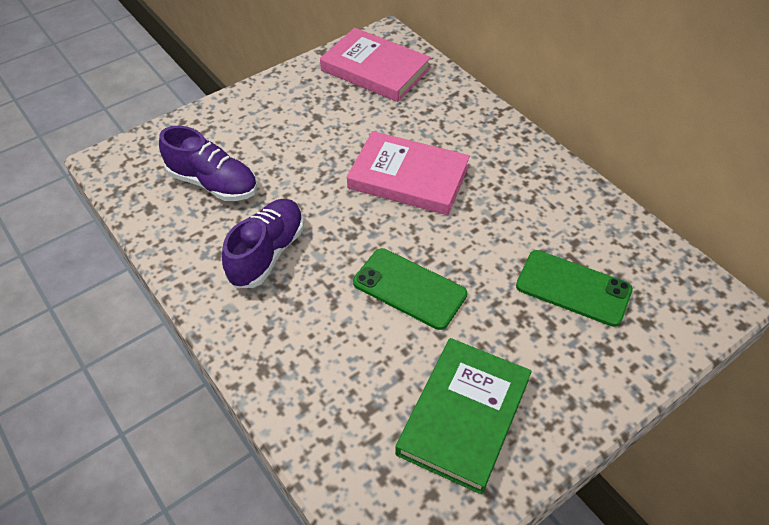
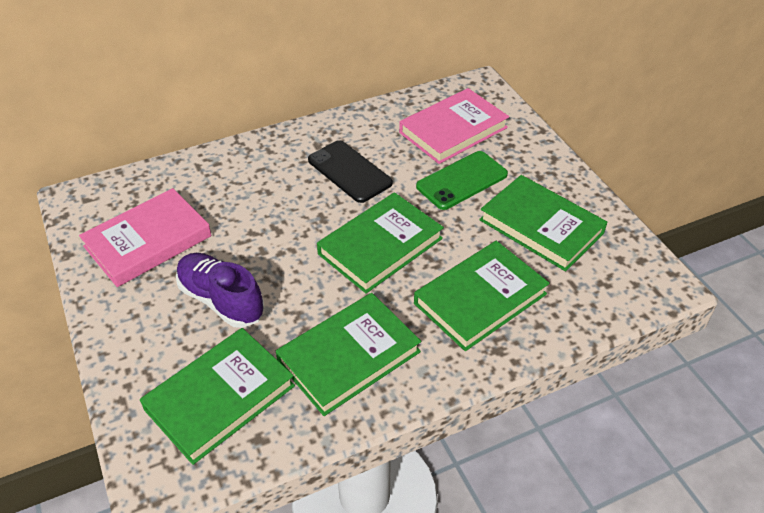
black phone: none = 0 -> [308,140,393,203] = 1
green book: [395,338,532,495] = 1 -> [140,328,295,465] [276,293,421,416] [317,192,444,294] [414,241,550,351] [479,175,608,272] = 5
green phone: [353,248,467,330] [516,250,633,327] = 2 -> [416,151,508,210] = 1
purple shoe: [159,126,257,201] [222,199,304,288] = 2 -> [176,253,265,328] = 1

